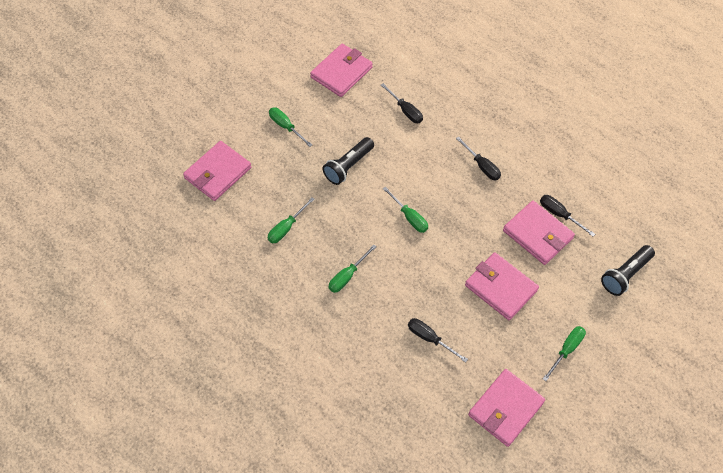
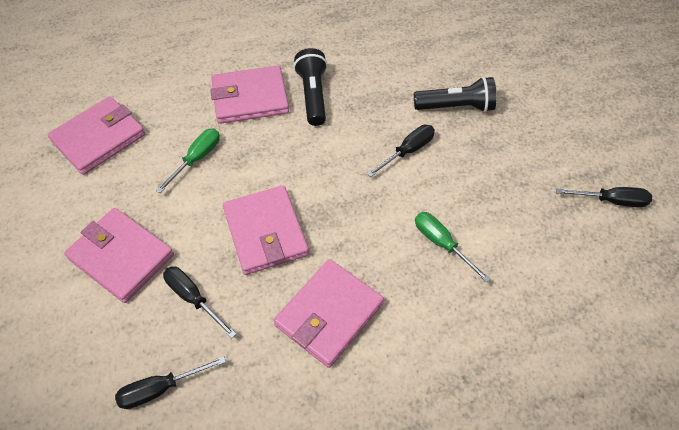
green screwdriver: [268,197,315,243] [269,108,312,147] [329,244,377,293] [383,186,428,233] [543,326,586,381] = 5 -> [156,128,220,193] [415,212,491,283] = 2

